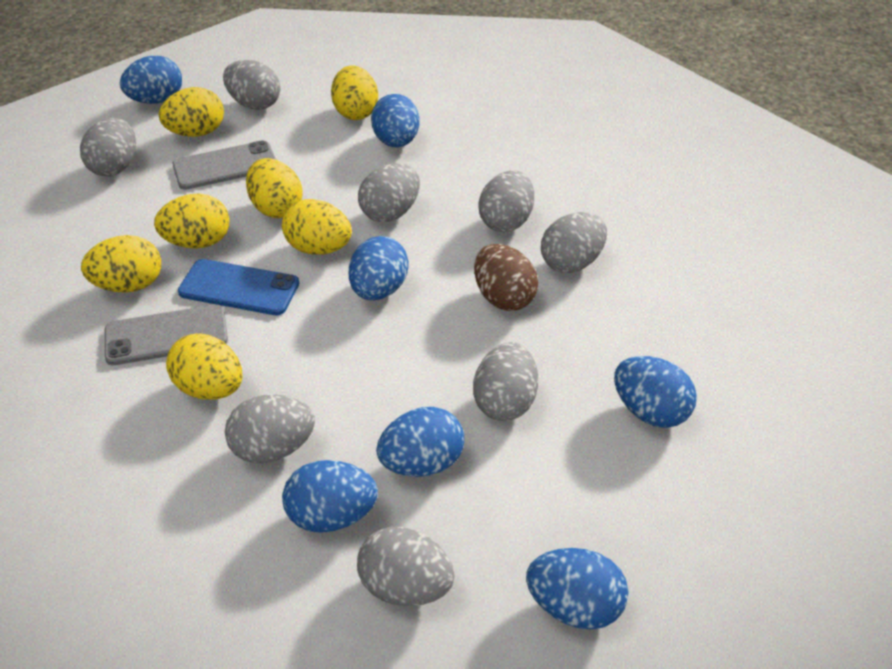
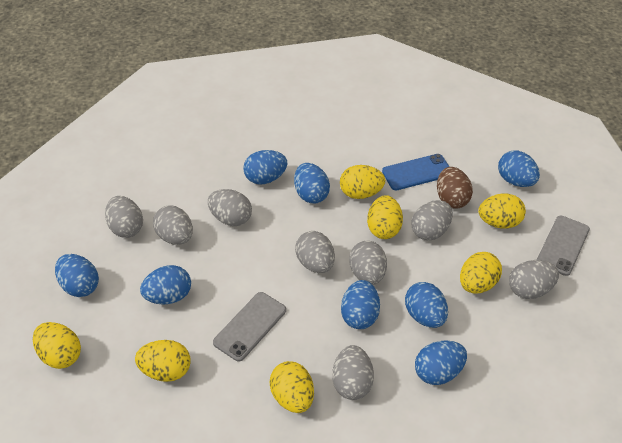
blue egg: [120,56,182,104] [282,460,378,533] [349,236,408,301] [371,94,420,147] [376,407,464,477] [526,548,628,630] [614,356,697,428] = 7 -> [55,254,99,297] [140,265,191,305] [243,150,288,185] [294,163,330,204] [341,280,380,329] [405,282,448,328] [415,340,467,385] [498,151,540,187] = 8

